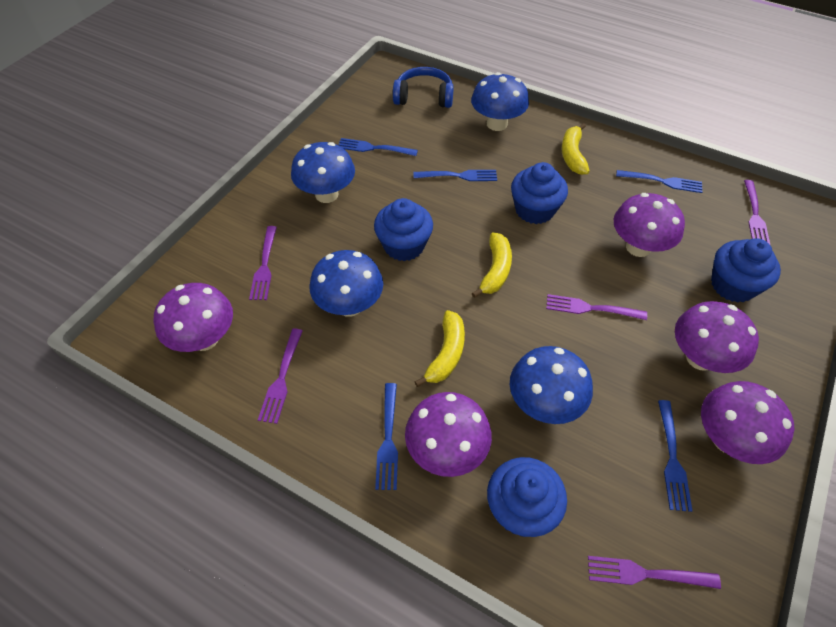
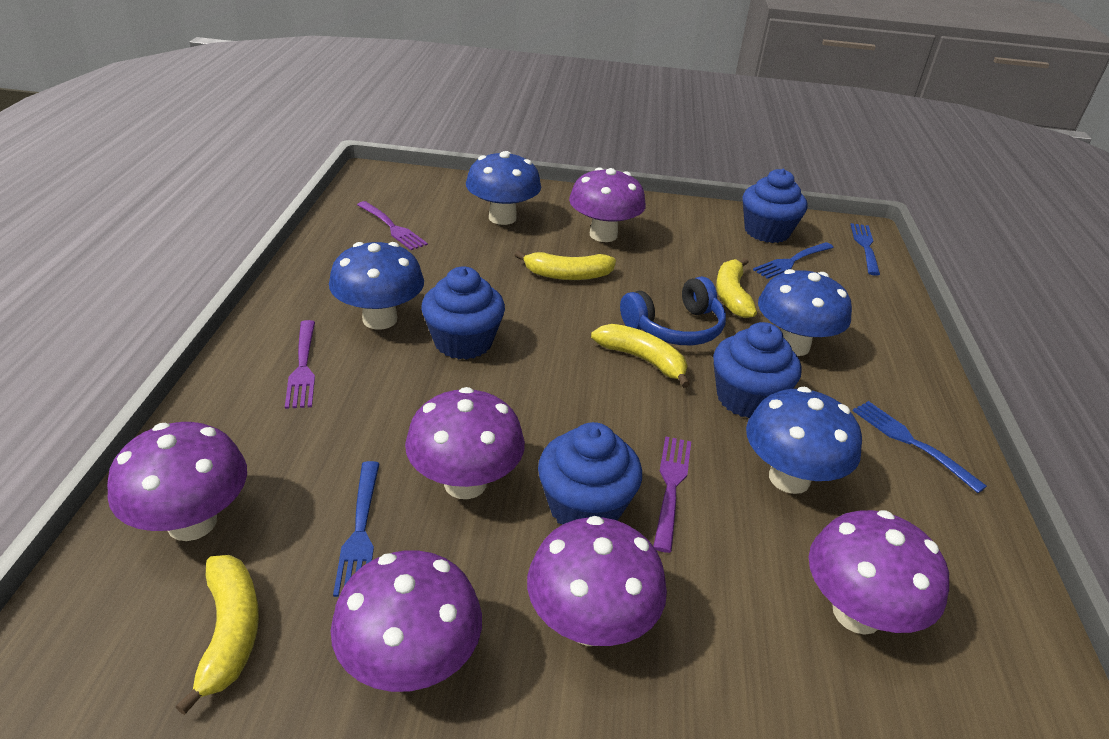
blue fork: [338,138,418,156] [375,383,398,490] [414,170,497,181] [616,170,702,193] [658,400,692,512] = 5 -> [333,461,380,597] [753,242,834,279] [850,223,880,276] [853,401,987,493] = 4
purple fork: [249,226,277,300] [258,329,303,424] [546,294,647,320] [588,556,721,589] [744,180,770,244] = 5 -> [285,320,315,409] [357,201,428,250] [653,436,691,553] = 3
purple mushroom: [154,283,233,352] [405,392,492,477] [614,193,685,257] [675,301,759,373] [701,381,794,464] = 5 -> [107,422,247,541] [331,550,482,692] [405,387,525,499] [527,516,667,646] [569,167,646,242] [809,510,949,635] = 6
yellow banana: [415,310,465,387] [472,232,512,298] [562,123,590,175] = 3 -> [176,555,259,715] [515,251,616,280] [591,324,690,388] [716,258,757,318] = 4

